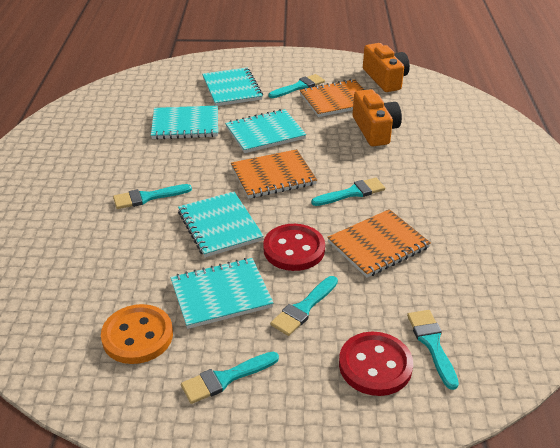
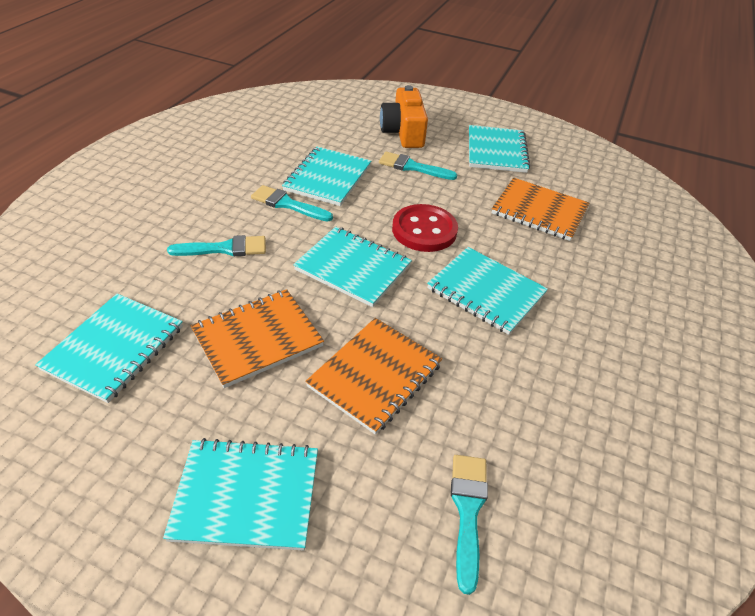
orange button: [101,304,173,364] = 1 -> none = 0
orange camera: [353,89,402,146] [363,43,410,92] = 2 -> [380,85,428,148] = 1
red button: [263,224,325,271] [339,332,413,396] = 2 -> [392,204,458,252] = 1
turquoise brush: [113,184,192,209] [181,352,279,404] [269,74,325,98] [270,276,338,336] [311,177,385,206] [407,310,459,390] = 6 -> [167,235,266,256] [251,185,333,222] [379,152,457,180] [451,455,488,595] = 4
turquoise notebook: [151,105,218,140] [170,258,273,329] [178,192,264,257] [202,67,263,106] [225,109,307,153] = 5 -> [35,293,183,403] [163,438,318,551] [282,147,371,206] [293,227,412,307] [427,247,548,335] [469,125,530,173] = 6

